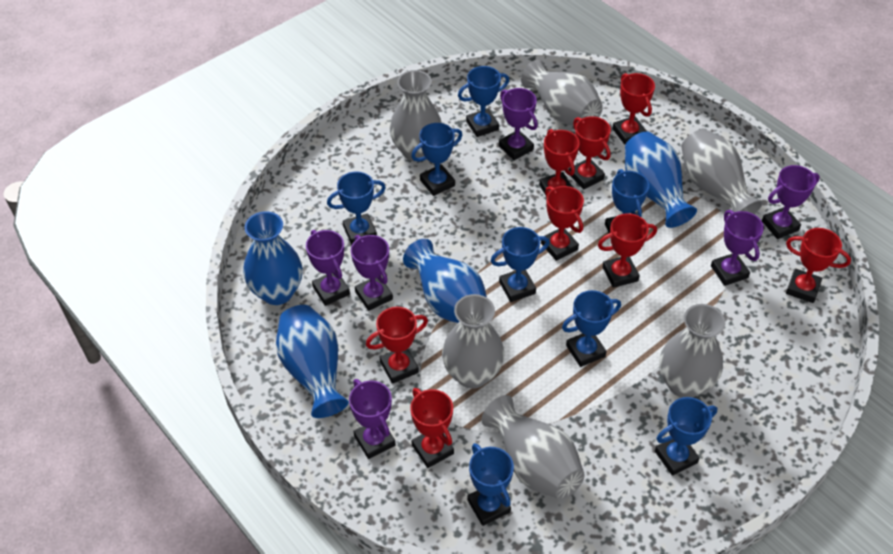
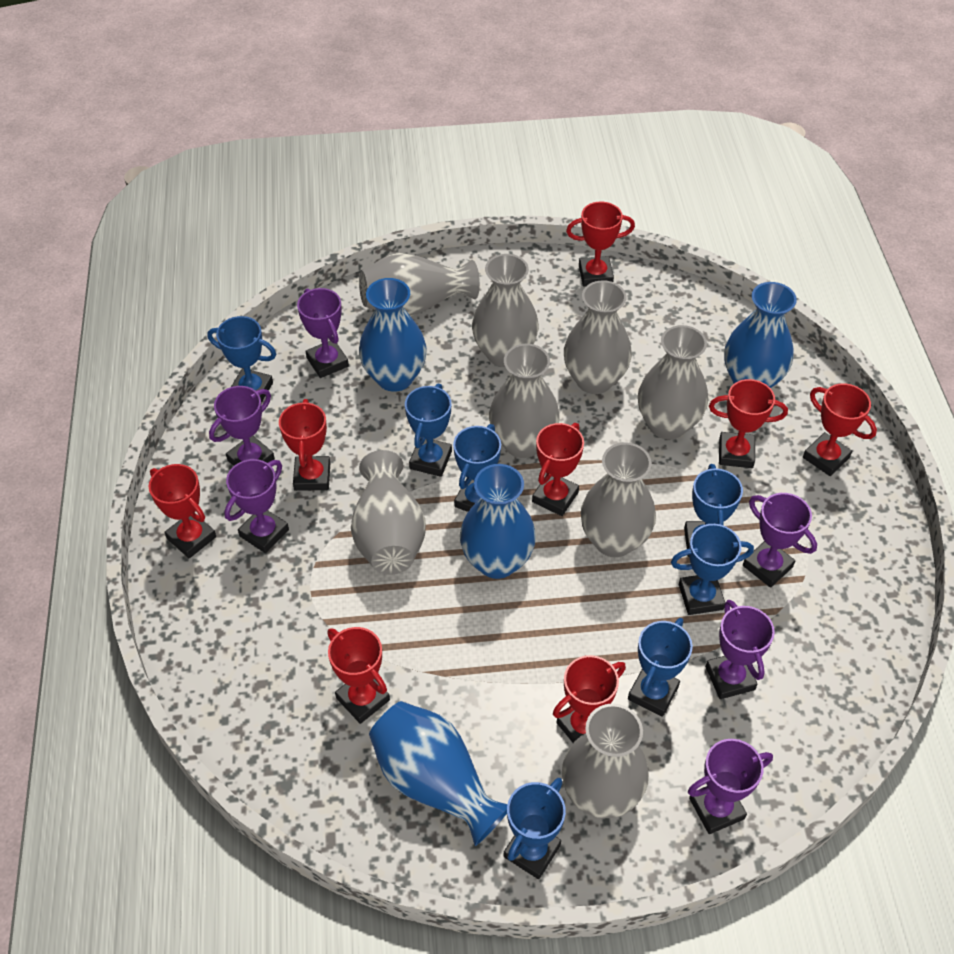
blue trophy: [327,171,386,245] [411,123,462,196] [458,66,509,137] [467,443,514,526] [491,227,550,302] [562,290,621,367] [605,169,649,233] [655,397,717,476] = 8 -> [207,316,276,403] [405,384,452,477] [453,424,501,512] [503,778,566,879] [628,618,693,717] [671,524,754,615] [684,464,743,557] = 7
grey vase: [390,70,442,162] [442,294,504,389] [481,395,585,499] [521,60,603,126] [659,304,725,398] [681,129,763,214] = 6 -> [351,450,426,575] [359,253,480,316] [472,254,539,367] [489,344,560,458] [562,703,649,818] [564,280,632,394] [581,442,656,557] [638,325,708,440] = 8

